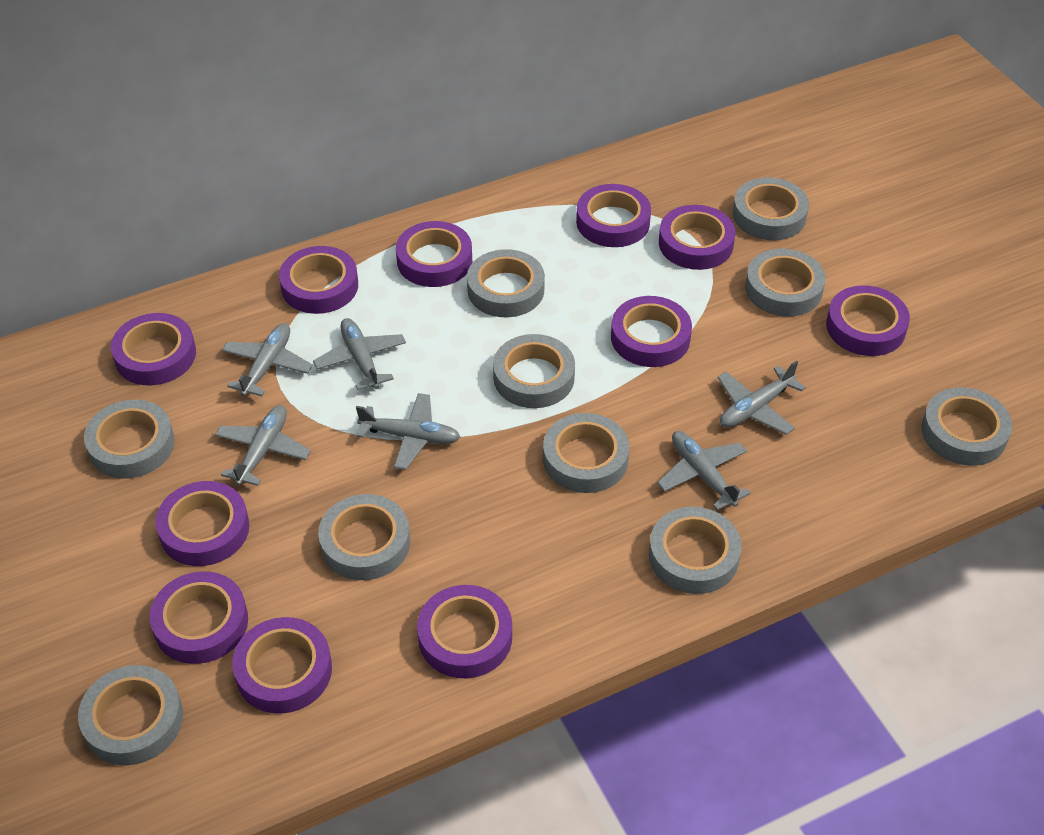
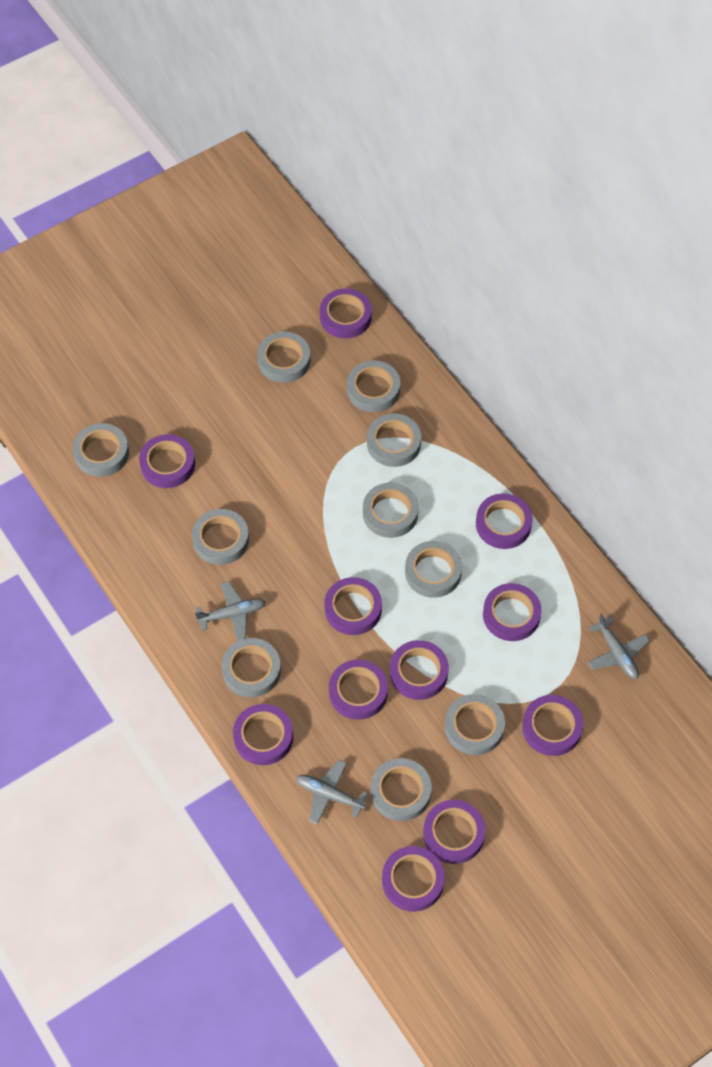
grey plane: [215,405,311,486] [222,323,313,396] [313,318,406,390] [356,393,460,470] [657,431,751,510] [717,360,806,435] = 6 -> [195,581,266,641] [296,760,368,825] [588,613,650,679] = 3

